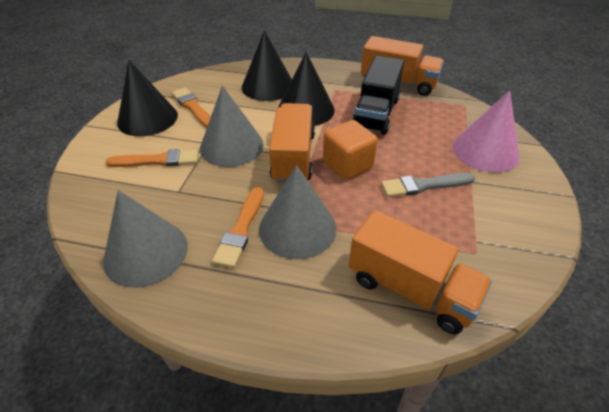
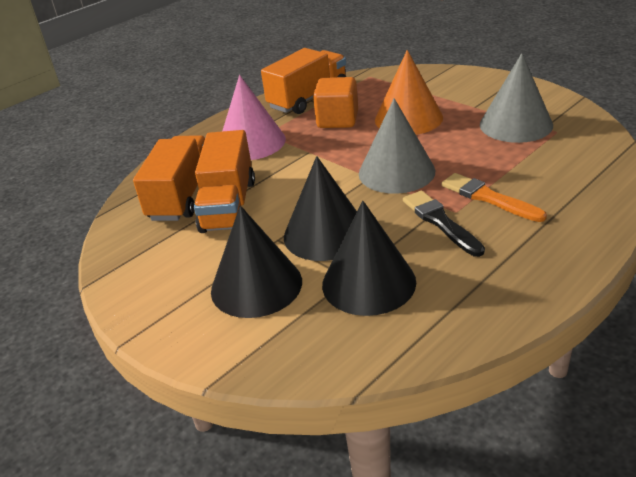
black brush: none = 0 -> [403,190,485,257] = 1
black truck: [352,55,404,135] = 1 -> none = 0
grey brush: [381,173,475,197] = 1 -> none = 0
grey cone: [103,190,188,288] [200,86,264,167] [259,165,336,259] = 3 -> [359,98,435,194] [480,53,553,143] = 2
orange brush: [106,149,199,167] [172,87,211,128] [212,187,264,268] = 3 -> [442,173,547,222] = 1
orange cone: none = 0 -> [375,50,443,135] = 1

